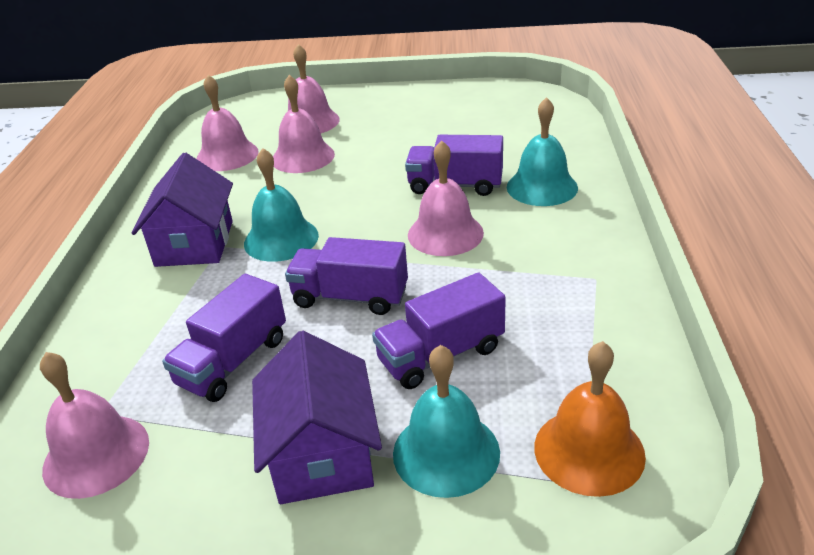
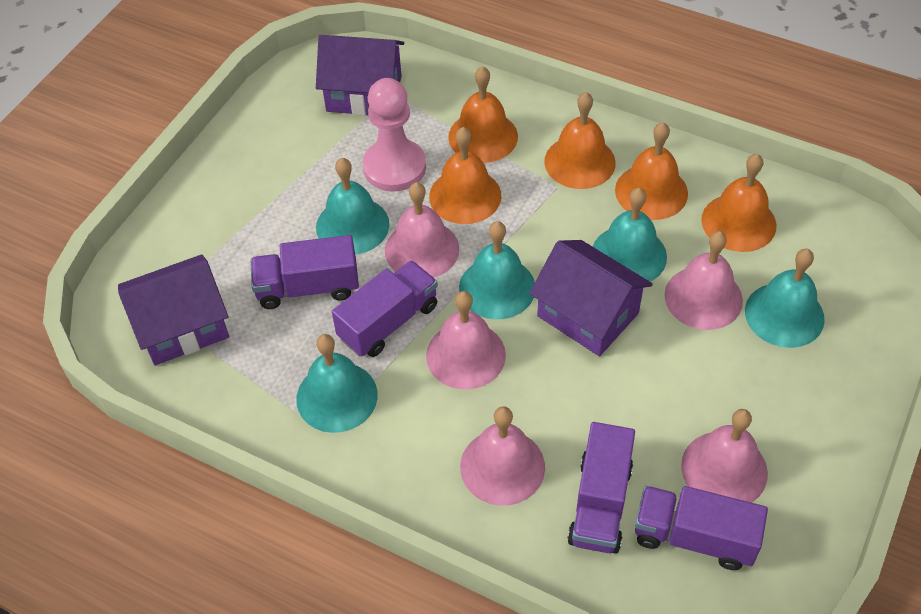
orange bell: [534,341,646,497] = 1 -> [429,127,502,224] [448,66,518,163] [544,92,616,189] [615,122,688,220] [701,154,776,252] = 5
pink pawn: none = 0 -> [363,78,426,192] = 1
purple house: [132,153,233,267] [252,331,382,504] = 2 -> [118,255,229,365] [316,35,404,116] [529,240,653,356] = 3
turquoise bell: [244,148,319,262] [393,345,500,498] [507,97,578,206] = 3 -> [296,334,378,433] [316,158,389,255] [459,221,535,319] [592,188,667,281] [745,249,825,348] = 5

